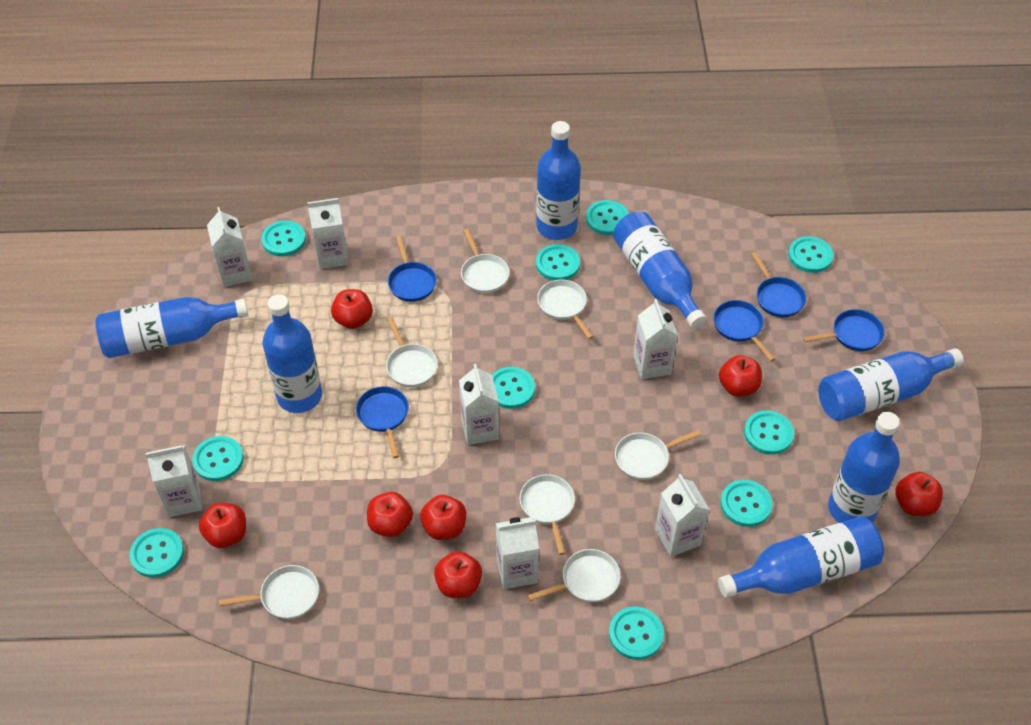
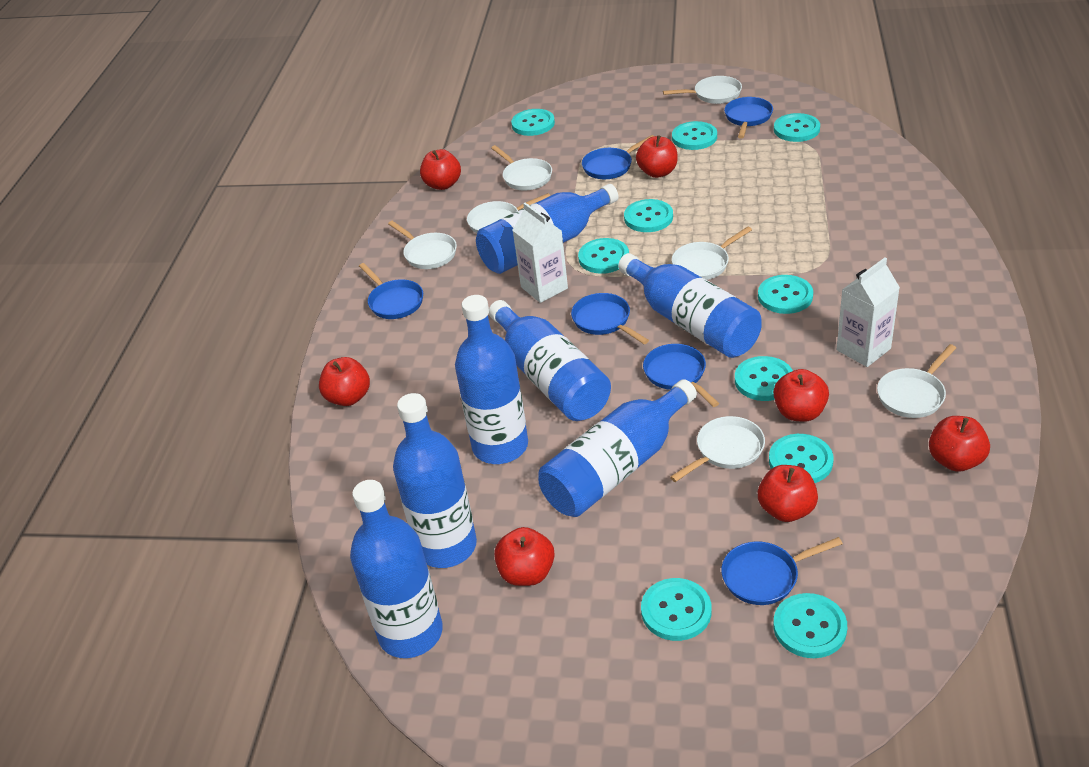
blue pan: [356,386,409,458] [388,236,437,302] [713,300,776,361] [751,252,806,317] [803,309,885,351] = 5 -> [359,263,423,319] [571,293,649,344] [582,135,654,179] [643,344,719,407] [721,537,843,605] [724,97,773,139] = 6
white carton: [146,445,202,517] [207,207,253,287] [307,198,349,269] [459,364,499,445] [496,517,539,589] [633,299,678,379] [655,474,710,557] = 7 -> [512,203,568,303] [837,257,900,367] = 2

